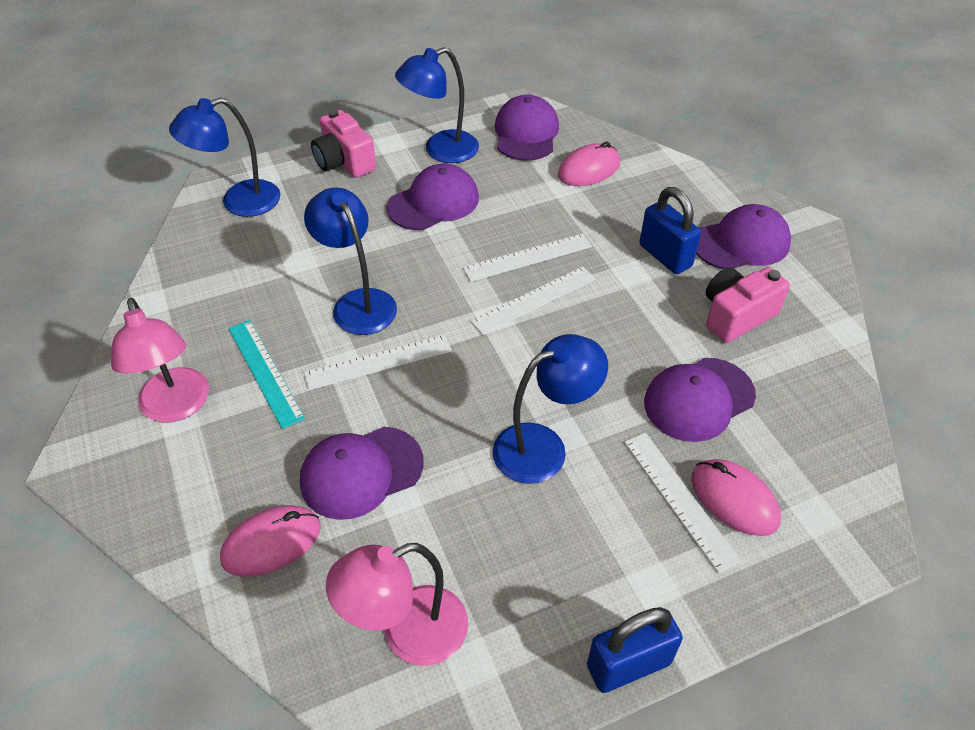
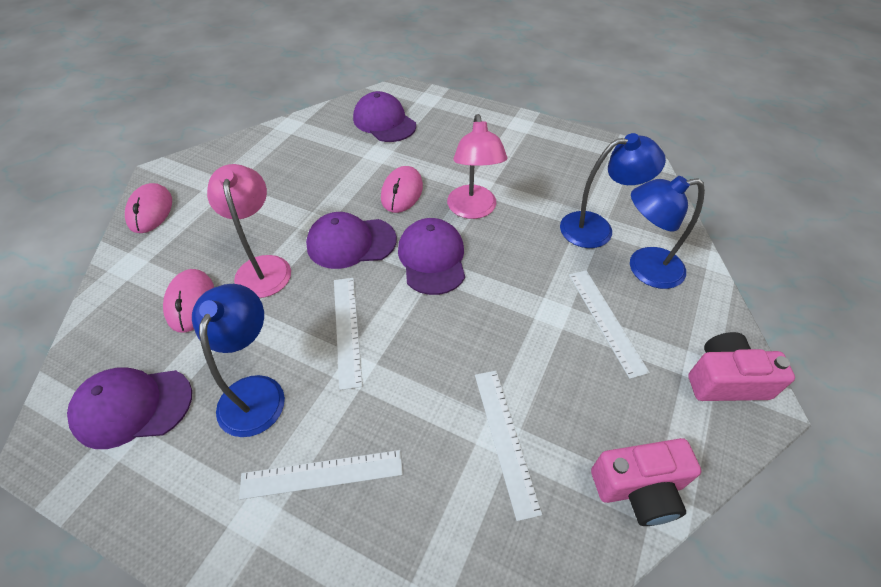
blue lamp: [169,97,280,217] [304,187,397,335] [395,47,479,163] [492,334,608,484] = 4 -> [192,284,285,437] [560,133,666,248] [630,176,705,289] = 3
blue padlock: [587,607,683,693] [640,187,701,274] = 2 -> none = 0
purple cap: [300,427,424,520] [387,164,479,230] [495,95,559,161] [644,358,756,442] [696,204,791,269] = 5 -> [67,367,192,449] [306,212,397,269] [353,91,416,142] [398,218,465,295] = 4
turquoise ruler: [229,320,305,429] = 1 -> none = 0

